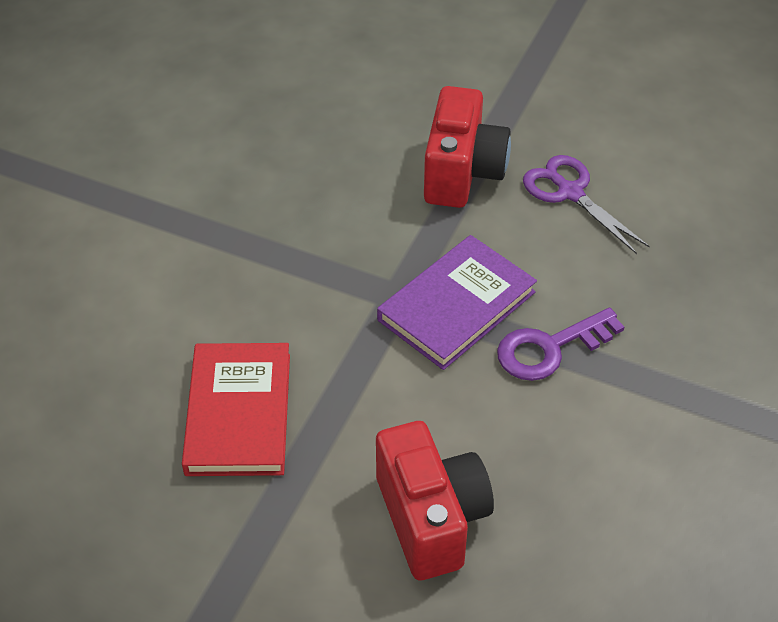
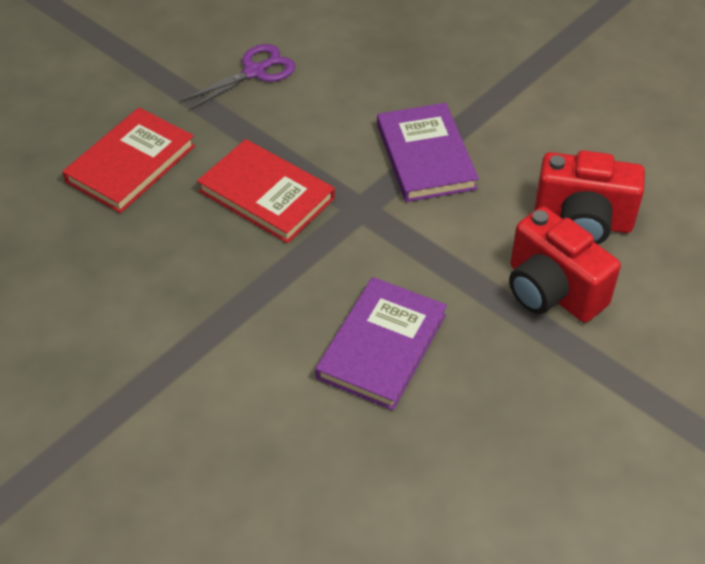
purple book: [377,235,537,370] = 1 -> [315,277,447,410] [377,103,479,202] = 2
purple key: [497,307,624,381] = 1 -> none = 0
red book: [182,343,290,476] = 1 -> [62,108,195,213] [197,139,335,243] = 2

